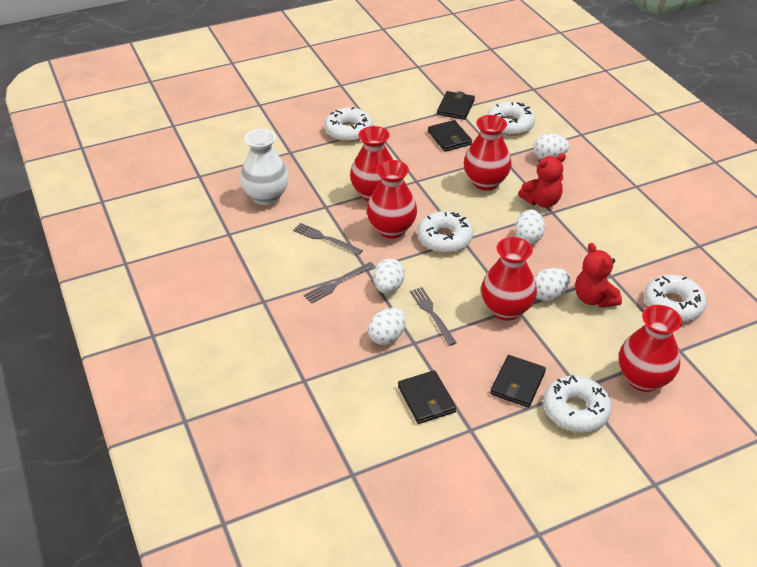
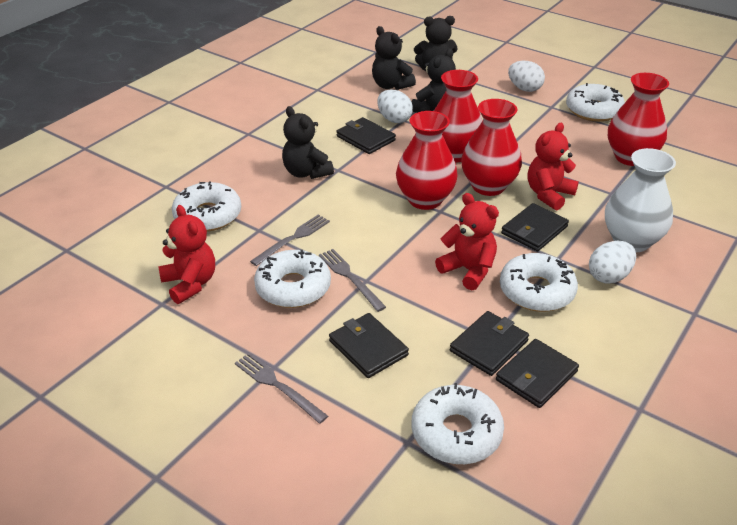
black teddy bear: none = 0 -> [282,106,334,179] [372,26,416,90] [412,48,456,113] [414,16,458,71] = 4
black wallet: [398,370,456,424] [428,120,472,152] [437,91,475,120] [490,355,546,408] = 4 -> [329,313,409,378] [336,117,396,154] [450,311,529,376] [496,339,579,408] [501,203,569,251] = 5
red teddy bear: [518,153,566,208] [575,243,622,308] = 2 -> [159,205,215,304] [435,193,499,290] [528,123,579,210] = 3
red vase: [350,126,393,201] [367,160,417,239] [464,115,512,191] [481,237,537,321] [619,305,682,392] = 5 -> [396,111,458,210] [434,70,483,163] [461,99,522,196] [608,73,669,166] = 4
white egg: [368,308,406,345] [373,258,405,294] [515,209,545,244] [533,134,569,159] [534,268,571,301] = 5 -> [377,90,413,123] [508,61,545,92] [589,241,636,284] = 3

